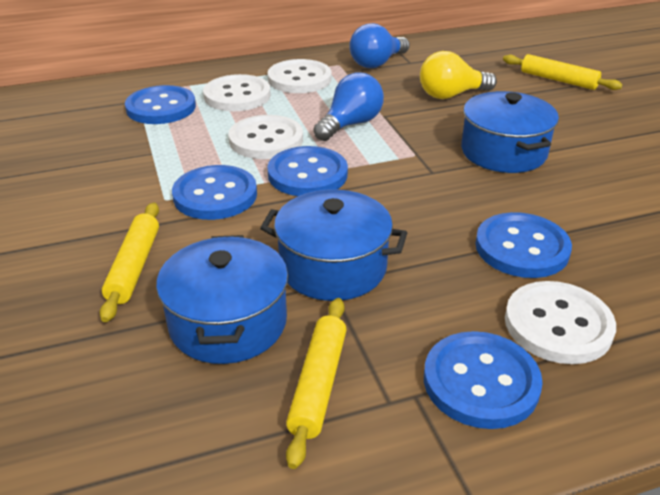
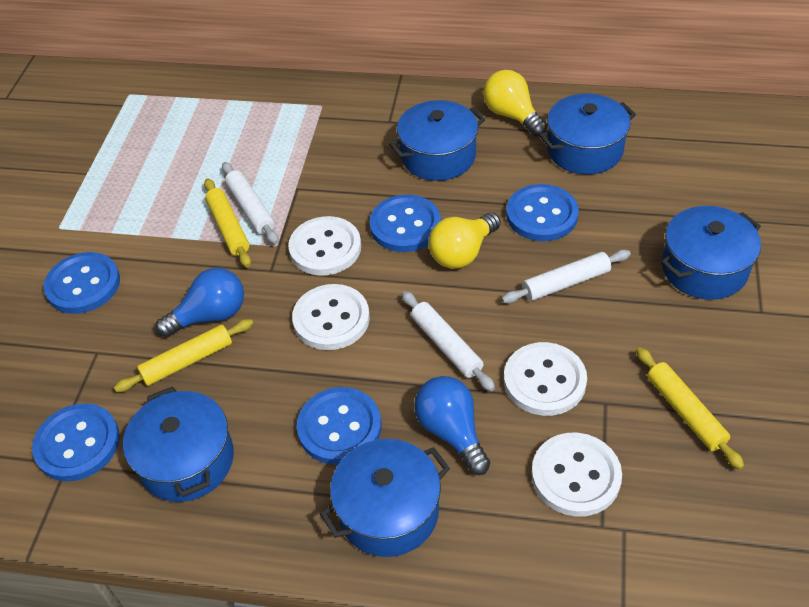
blue pot: [156,235,288,364] [260,189,407,301] [461,91,559,173] = 3 -> [123,386,234,502] [320,439,450,557] [389,100,485,181] [540,94,636,174] [661,206,761,300] = 5
white rolling pin: none = 0 -> [222,162,279,244] [402,291,495,391] [501,249,631,304] = 3
yellow light bulb: [420,51,497,99] = 1 -> [428,212,501,269] [483,70,547,137] = 2

